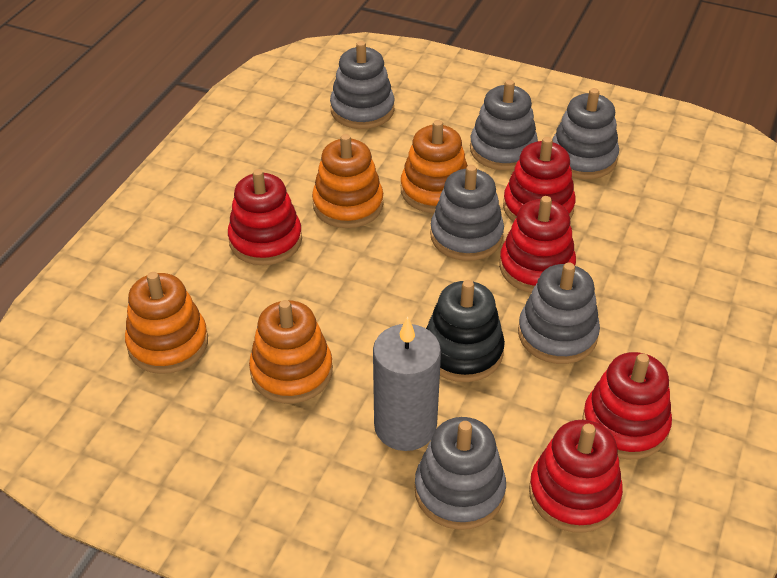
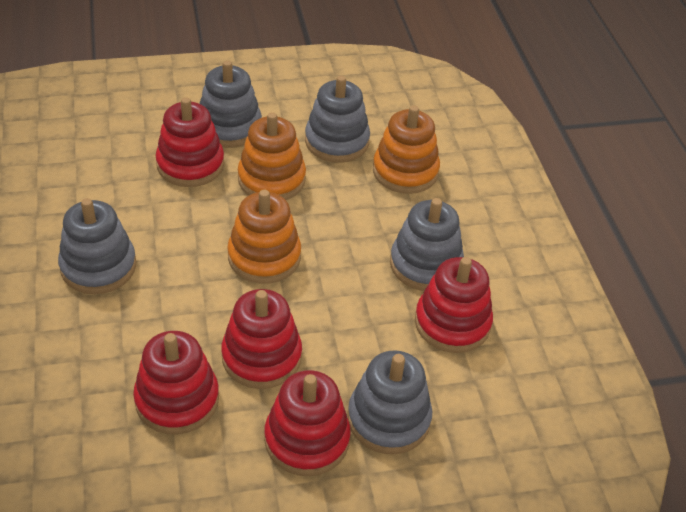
black stacking toy: [426,280,505,382] = 1 -> none = 0
grey candle: [373,317,441,451] = 1 -> none = 0
grey stacking toy: [330,41,394,129] [415,417,506,530] [430,165,504,261] [470,80,538,170] [518,262,600,364] [552,88,619,179] = 6 -> [58,198,136,294] [200,60,262,147] [305,75,370,163] [348,350,432,454] [390,198,464,291] = 5
orange stacking toy: [125,272,208,374] [249,300,333,403] [312,134,383,228] [401,120,468,213] = 4 -> [227,190,301,284] [238,112,306,200] [373,105,440,194] = 3

